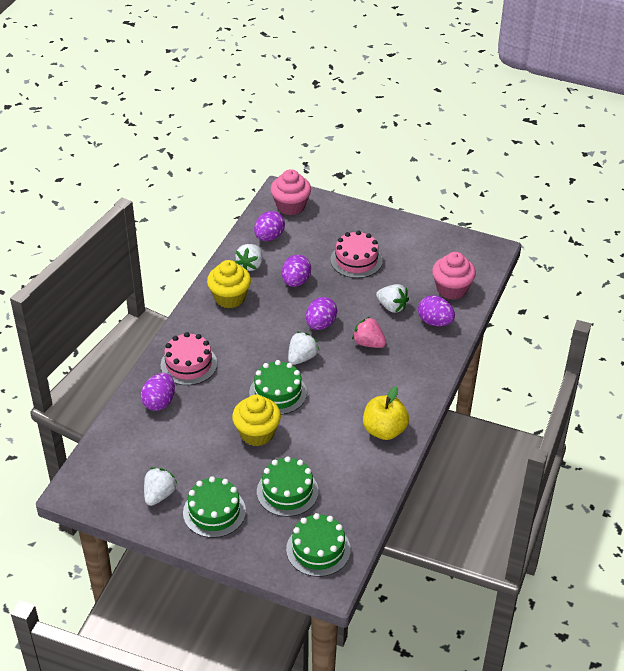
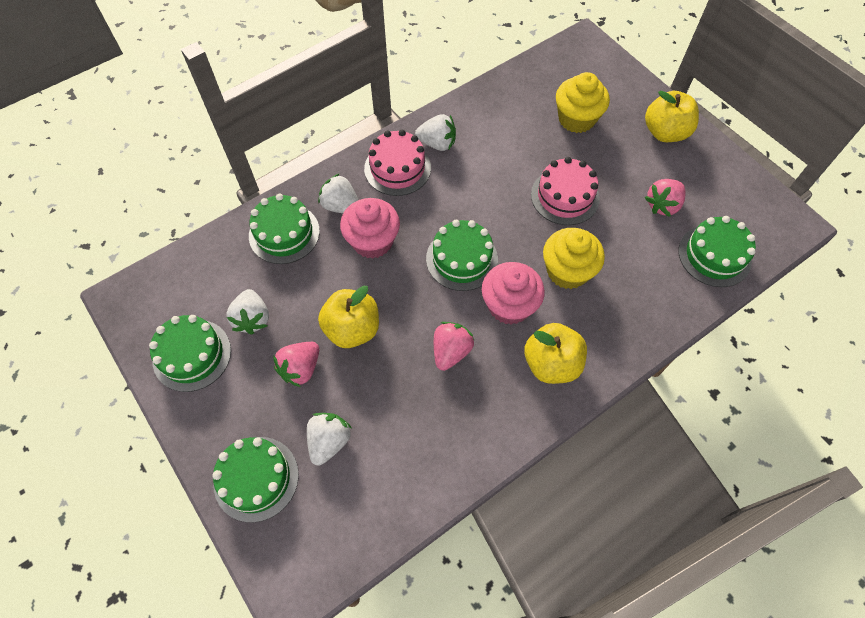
green cake: [183,476,246,538] [249,360,307,415] [257,456,319,517] [286,513,351,577] = 4 -> [149,315,231,392] [212,437,299,523] [249,194,320,264] [426,220,498,291] [678,216,756,287] = 5
pink strawberry: [352,317,386,348] = 1 -> [273,342,319,387] [434,322,474,371] [645,179,686,217] = 3
purple egg: [141,373,175,411] [254,211,285,241] [282,255,311,287] [306,297,337,330] [418,295,455,326] = 5 -> none = 0
yellow apple: [363,386,409,440] = 1 -> [318,285,379,348] [524,323,587,384] [645,91,699,142] = 3

